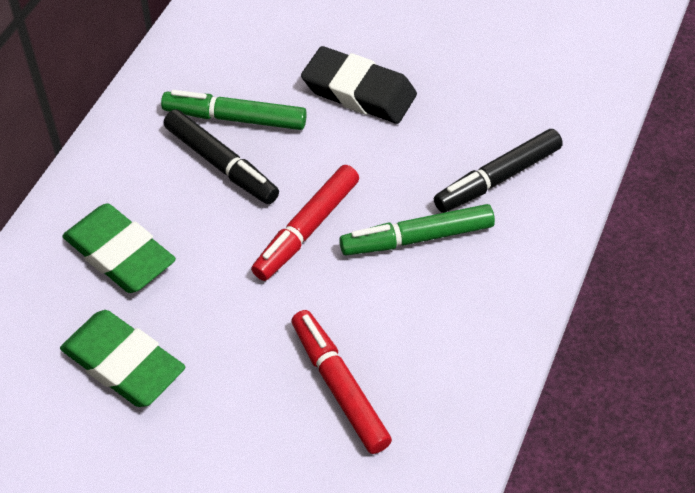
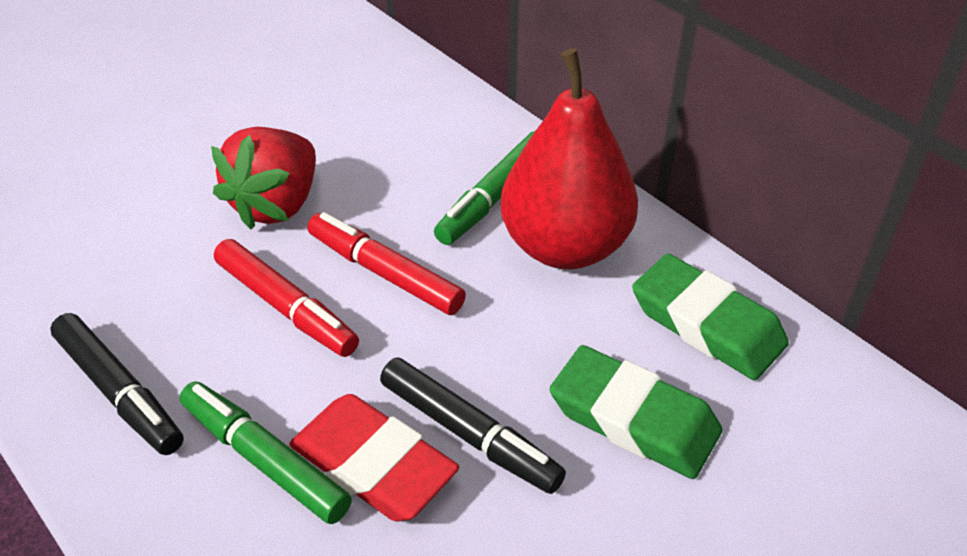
black eraser: [301,46,417,124] = 1 -> none = 0
red eraser: none = 0 -> [289,394,459,522] = 1
red pear: none = 0 -> [500,48,638,269] = 1
red strawberry: none = 0 -> [211,127,316,230] = 1

